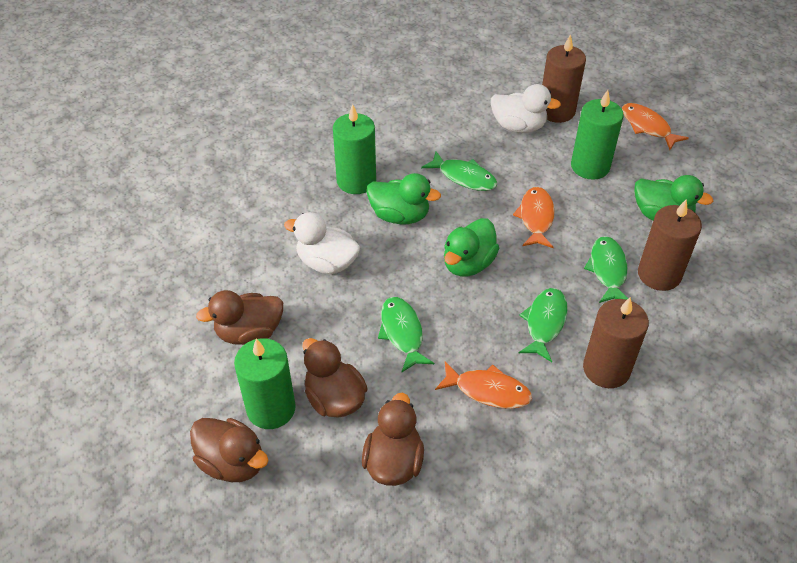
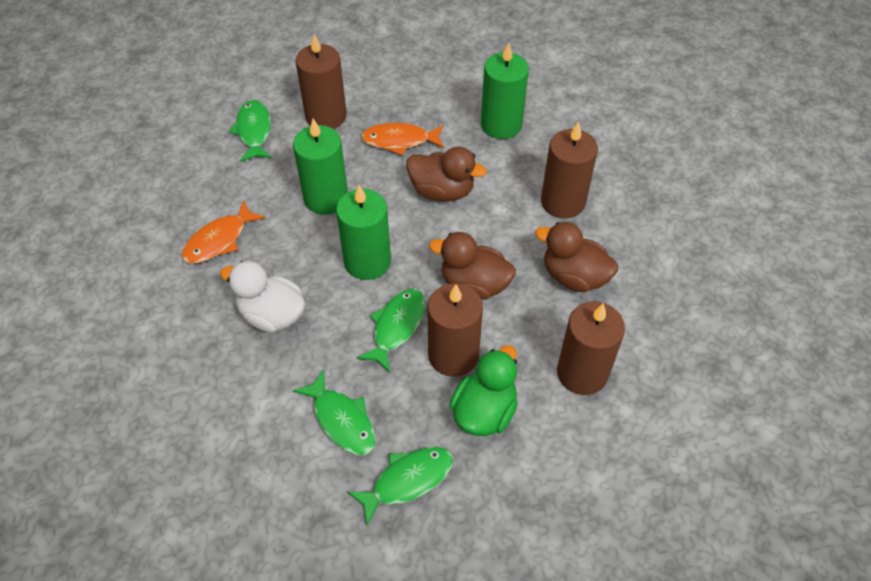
brown candle: [542,34,586,123] [583,297,649,388] [638,199,702,291] = 3 -> [296,34,347,129] [427,283,483,377] [541,122,598,218] [557,302,625,395] = 4
brown duck: [190,418,269,482] [196,290,283,345] [302,338,368,418] [362,393,424,486] = 4 -> [406,147,487,202] [429,232,516,300] [535,222,618,292] = 3
green duck: [367,173,441,225] [444,218,499,277] [634,175,713,221] = 3 -> [449,345,518,436] = 1
orange fish: [435,362,532,409] [513,187,555,248] [622,103,689,150] = 3 -> [182,200,265,264] [361,123,444,155] = 2
white duck: [284,212,360,274] [491,84,561,133] = 2 -> [220,261,305,333] = 1

